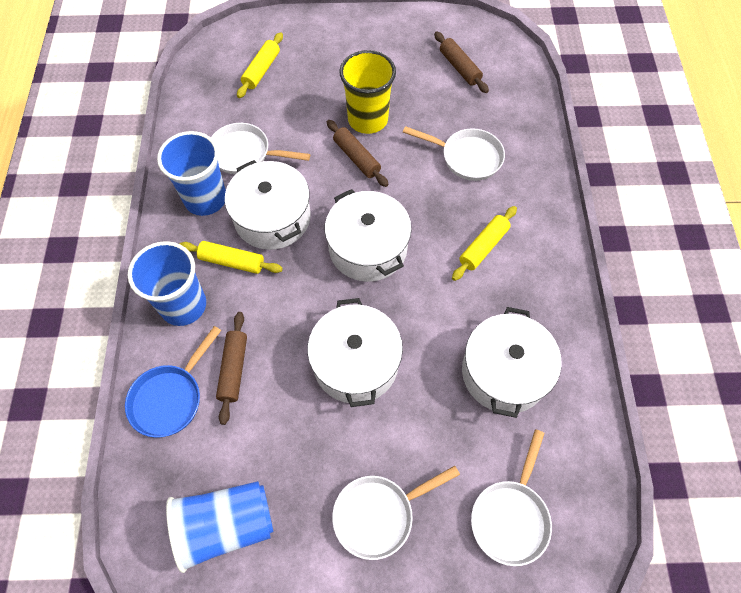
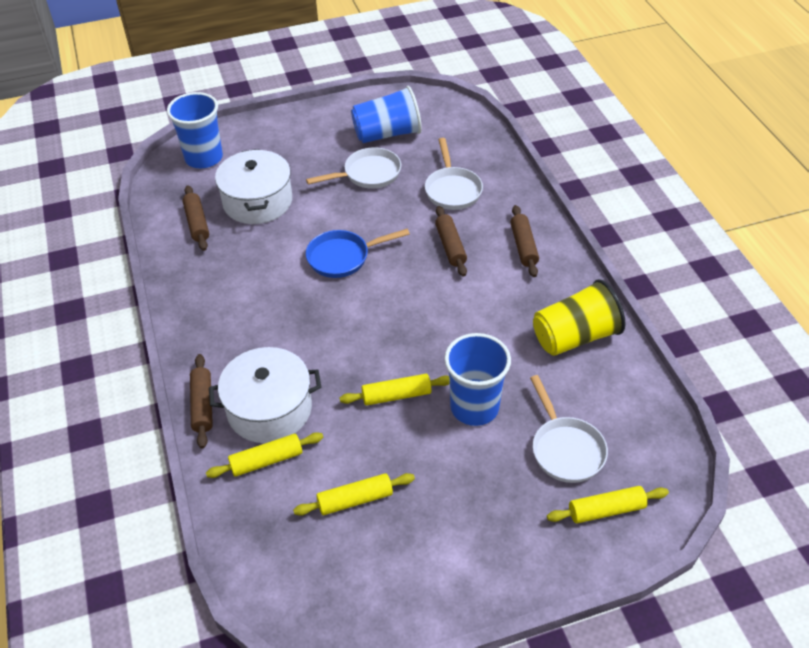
brown rolling pin: [216,312,247,425] [327,120,389,187] [434,32,489,93] = 3 -> [182,185,209,251] [190,354,213,449] [435,206,467,277] [511,205,539,277] = 4
white pan: [211,123,310,174] [332,466,460,560] [403,126,505,181] [471,429,552,566] = 4 -> [306,147,401,189] [425,138,483,210] [530,375,608,483] = 3
white pot: [225,160,311,250] [307,298,403,407] [325,189,412,282] [462,307,561,418] = 4 -> [209,347,321,443] [215,149,292,224] = 2
yellow rolling pin: [180,241,283,274] [237,32,283,98] [452,206,517,281] = 3 -> [206,432,324,478] [293,473,415,516] [340,374,450,405] [547,486,669,523] = 4

